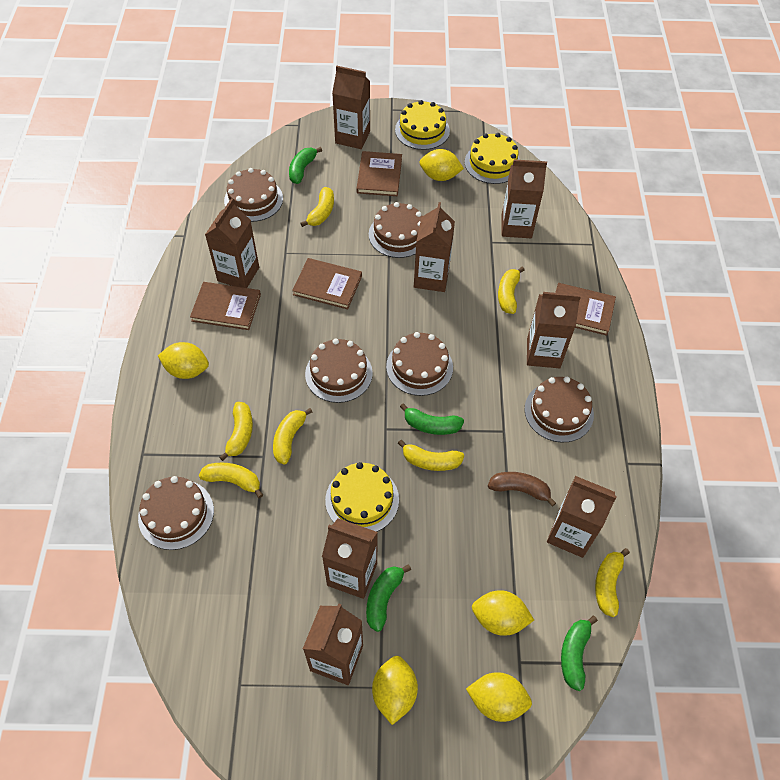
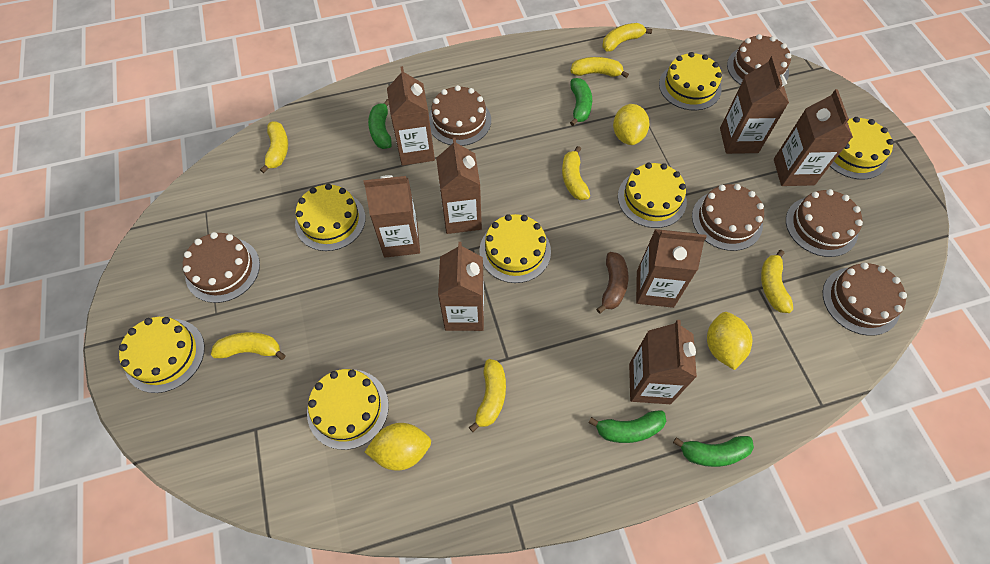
brown book: [190,282,261,330] [292,258,362,309] [356,151,402,196] [555,283,616,336] = 4 -> none = 0
yellow cake: [325,462,399,532] [395,100,450,150] [465,133,520,184] = 3 -> [119,317,205,393] [295,184,365,251] [307,369,389,450] [479,214,551,283] [618,163,687,228] [659,52,722,110] [830,117,894,180] = 7
yellow lemon: [158,342,209,379] [372,656,418,725] [420,149,464,181] [466,672,532,722] [472,590,534,636] = 5 -> [365,423,431,471] [613,104,649,145] [707,312,752,370] = 3

